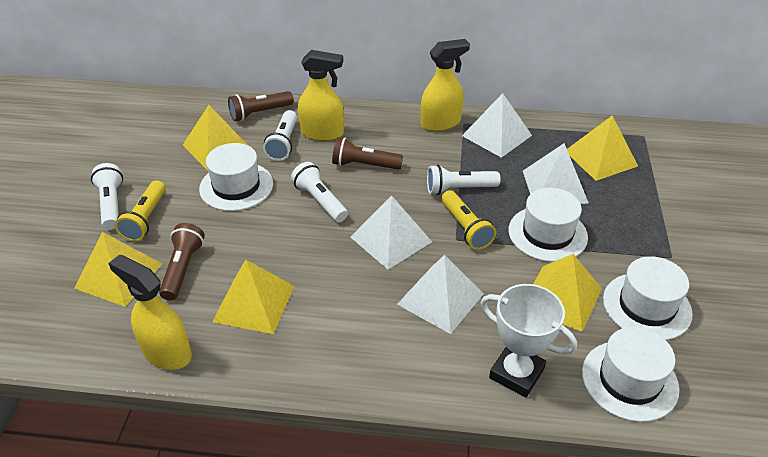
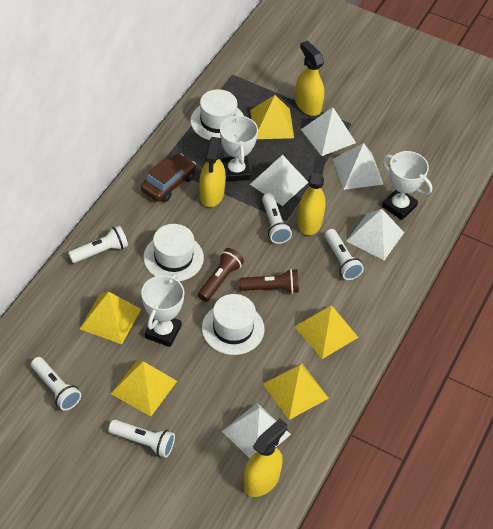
brown car: none = 0 -> [141,154,196,203] = 1
brown flashlight: [159,223,205,300] [228,91,294,121] [332,137,403,170] = 3 -> [198,248,244,302] [239,269,299,294] = 2
white flashlight: [91,163,123,230] [263,110,297,161] [291,162,348,222] [427,165,500,195] = 4 -> [31,357,81,411] [68,225,128,263] [108,420,175,458] [262,193,292,244] [325,229,364,280] = 5
white hat: [199,143,273,211] [509,188,588,262] [582,327,679,422] [603,256,693,340] = 4 -> [144,224,204,281] [190,89,244,140] [202,294,264,355] = 3
white pyramid: [351,195,432,269] [397,255,484,334] [462,93,532,158] [523,143,588,204] = 4 -> [222,403,291,458] [250,155,308,206] [301,107,356,156] [333,143,384,190] [347,209,404,261] = 5
white trophy: [481,284,577,397] = 1 -> [141,274,184,347] [220,114,258,182] [382,151,432,220] = 3
yellow flashlight: [115,180,166,241] [441,190,496,250] = 2 -> none = 0
yellow spray bottle: [108,255,192,370] [298,50,344,141] [421,39,470,131] = 3 -> [199,137,226,207] [243,419,288,497] [295,41,324,116] [298,156,326,235] = 4

